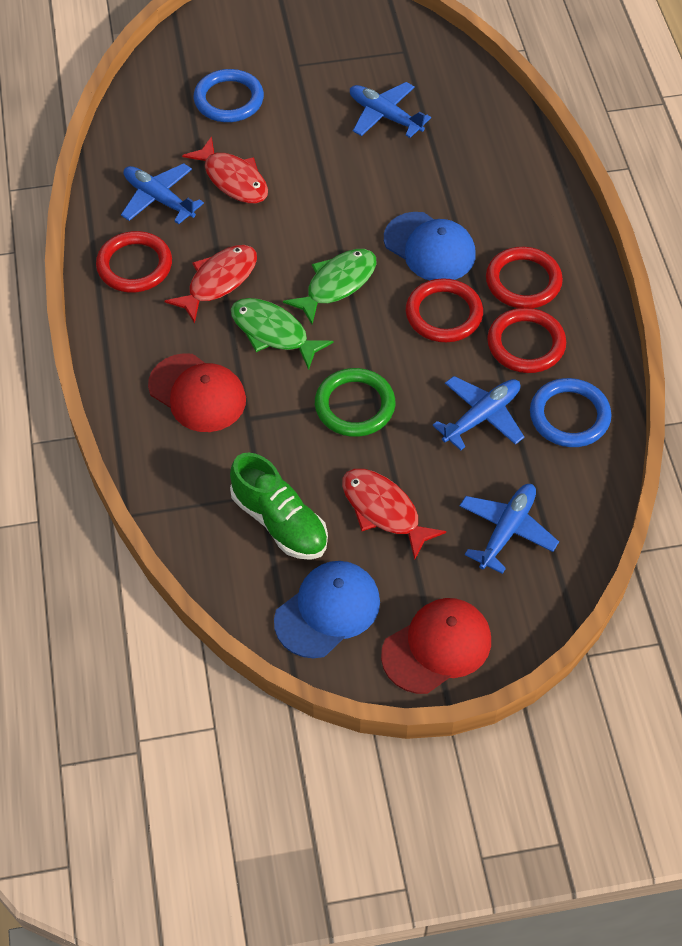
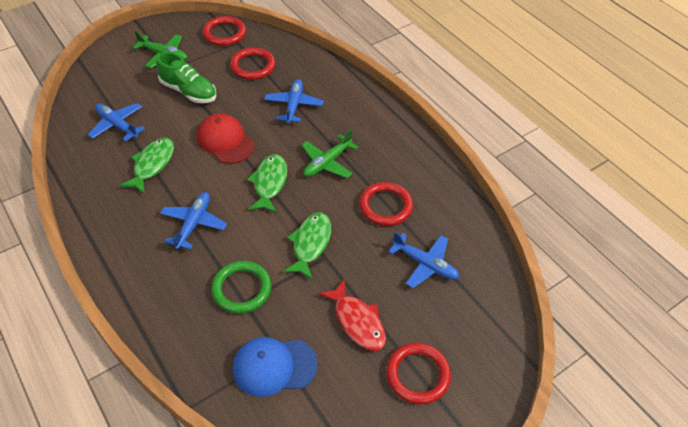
blue cap: [274,561,380,658] [384,212,476,280] = 2 -> [233,337,318,397] = 1
blue ring: [194,69,264,122] [530,378,612,447] = 2 -> none = 0
green fish: [231,298,334,370] [283,249,377,324] = 2 -> [119,138,174,194] [247,154,287,213] [283,213,331,280] = 3
green plane: none = 0 -> [133,31,187,68] [302,130,358,178] = 2
red cap: [148,353,246,432] [381,598,491,694] = 2 -> [197,113,255,164] = 1
red fish: [165,245,257,323] [182,136,268,203] [342,469,446,560] = 3 -> [319,279,386,351] = 1

